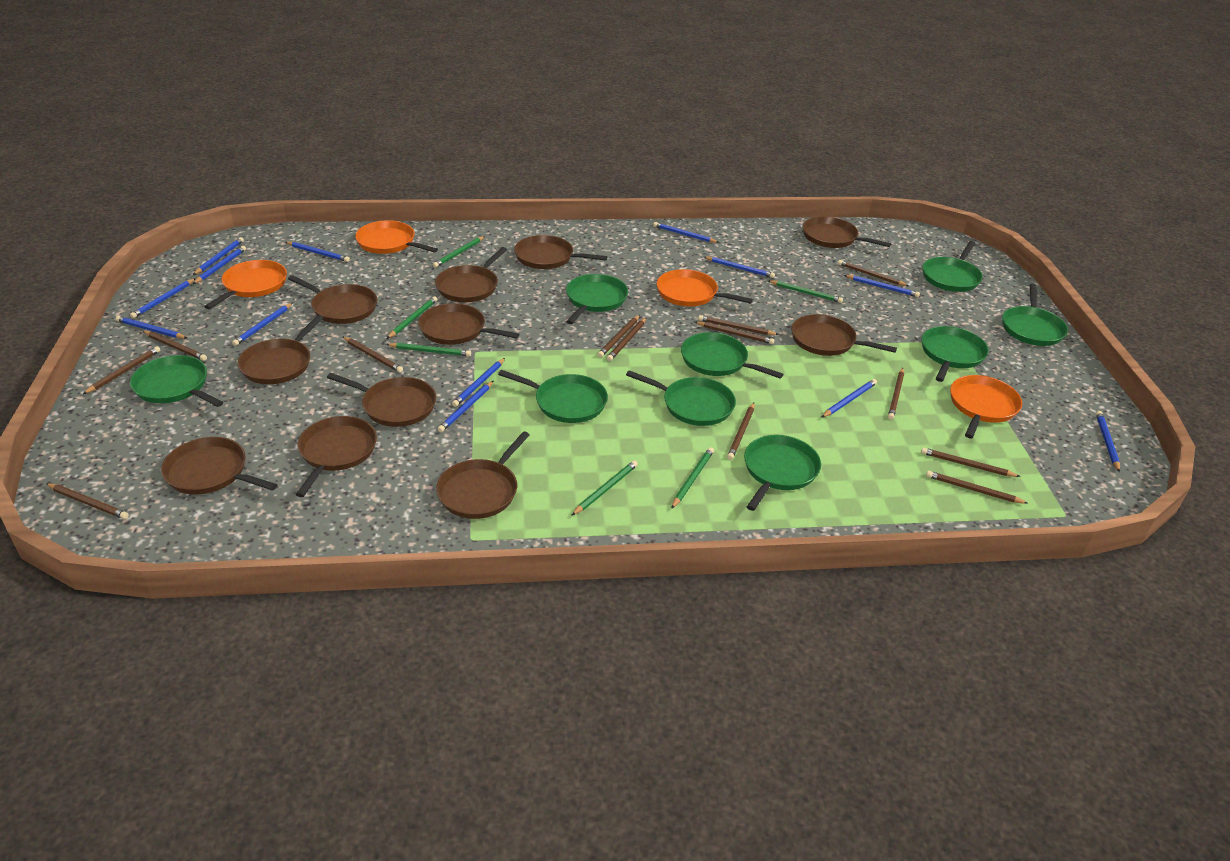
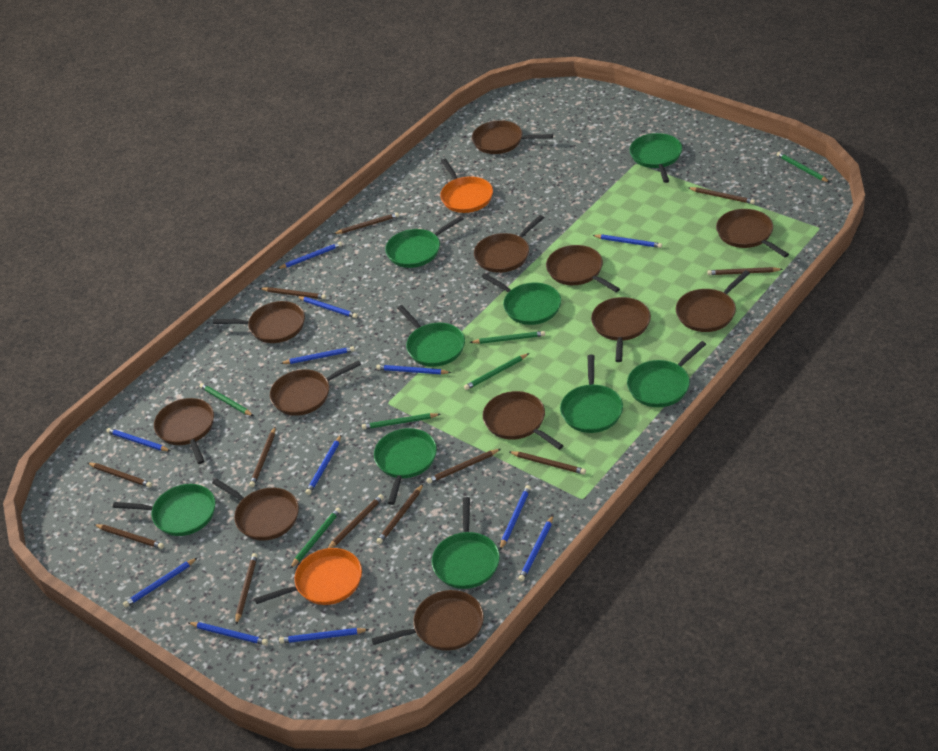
blue pencil: [116,316,187,339] [130,278,196,318] [193,237,244,275] [193,246,246,284] [232,303,293,346] [286,242,350,262] [438,381,493,432] [452,358,505,407] [653,222,720,243] [704,256,775,278] [821,379,877,418] [844,275,920,297] [1096,411,1120,472] = 13 -> [106,428,170,451] [123,557,198,608] [188,622,268,645] [277,242,342,269] [279,628,369,643] [280,346,355,364] [297,296,358,318] [306,435,341,495] [376,365,451,374] [500,485,531,550] [518,515,553,582] [592,234,662,248] = 12
brown pan: [161,437,278,495] [238,315,324,384] [288,275,377,324] [296,416,377,497] [327,373,436,427] [418,303,519,345] [435,247,507,302] [436,431,530,519] [514,235,607,269] [791,314,897,356] [803,216,891,248] = 11 -> [154,398,214,464] [212,478,299,541] [213,301,305,343] [270,360,361,416] [372,590,484,651] [472,120,553,154] [474,215,544,273] [483,391,564,450] [546,245,620,292] [591,297,651,362] [676,270,750,332] [716,209,789,258] = 12
brown pencil: [46,483,129,519] [83,346,161,394] [143,331,207,361] [343,337,403,373] [598,315,640,357] [607,318,646,361] [695,321,774,344] [698,315,779,335] [727,403,754,460] [838,260,909,286] [888,368,904,420] [921,447,1021,477] [926,471,1029,504] = 13 -> [88,463,152,488] [94,524,164,549] [235,553,258,624] [249,427,276,487] [260,287,326,299] [328,494,384,548] [334,212,399,234] [376,484,423,544] [427,449,500,484] [509,451,586,474] [689,187,755,204] [707,267,783,275] = 12
orange pan: [204,260,287,309] [355,220,438,254] [657,269,753,307] [950,375,1022,438] = 4 -> [254,548,362,605] [440,159,493,213] = 2

